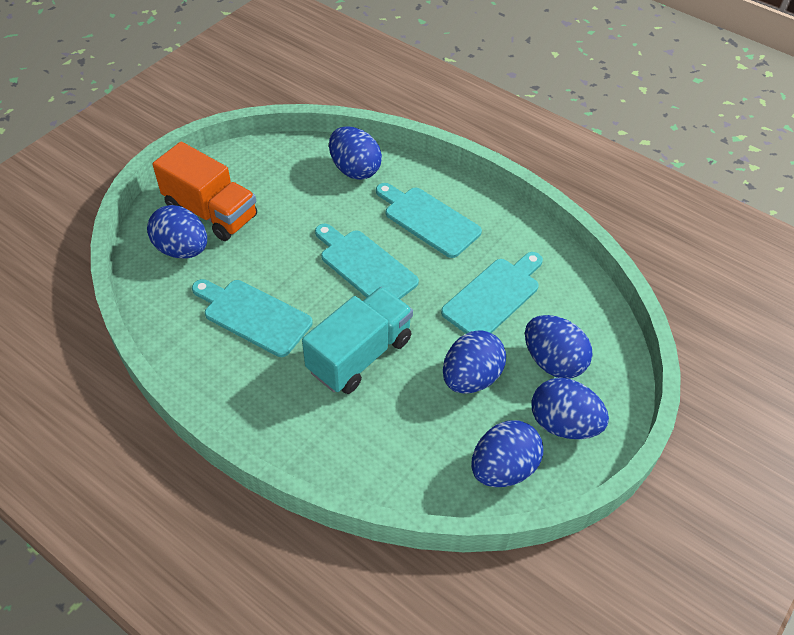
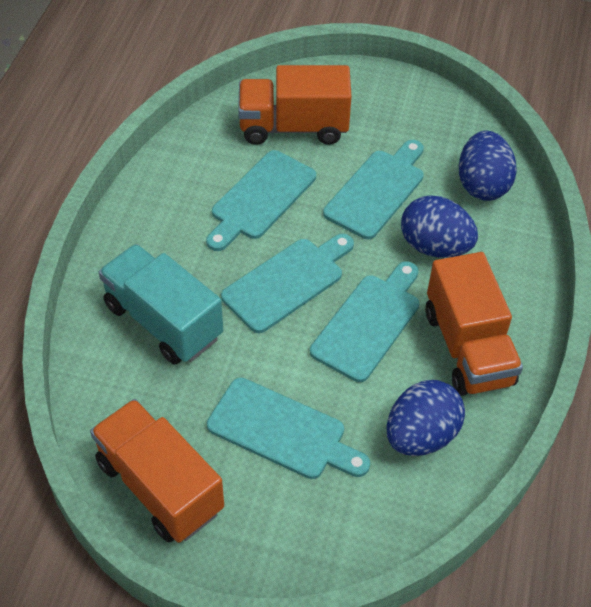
blue egg: [147,205,207,258] [329,126,382,180] [443,330,506,394] [471,420,543,487] [525,315,593,379] [531,378,609,439] = 6 -> [386,380,465,456] [401,196,478,258] [459,131,517,201] = 3
orange truck: [152,142,257,241] = 1 -> [90,399,224,543] [238,65,352,145] [426,252,523,396] = 3
turquoise cutting board: [192,279,313,357] [315,224,419,299] [376,183,482,258] [441,252,543,334] = 4 -> [206,150,316,251] [207,378,370,479] [221,234,354,333] [310,261,419,382] [323,140,424,239] = 5

